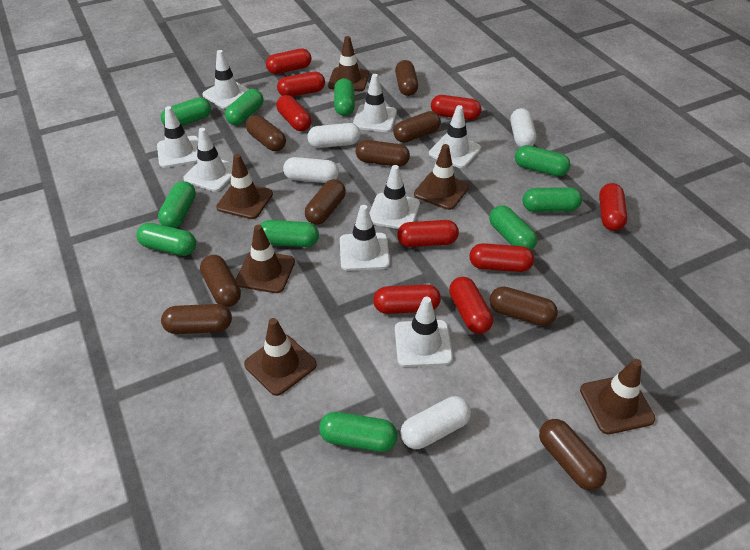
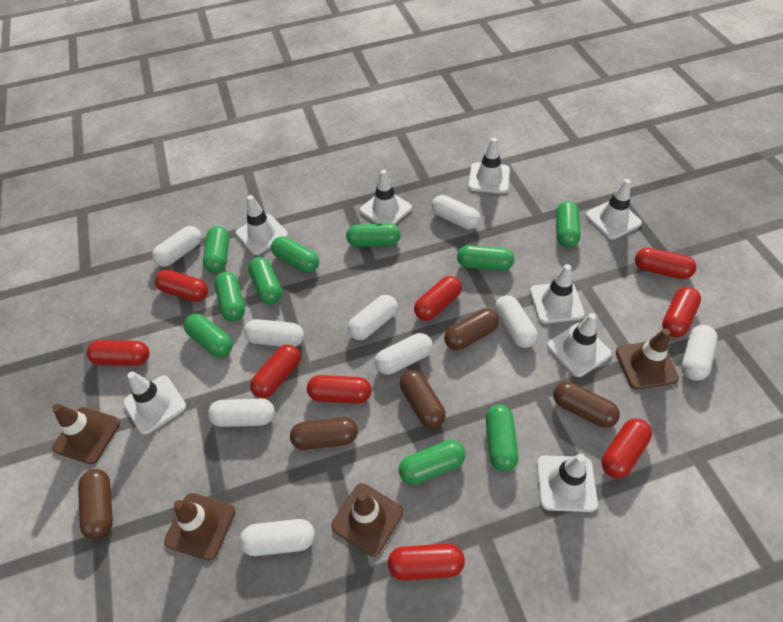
brown capsule: [161,304,232,334] [200,255,241,307] [246,115,286,151] [305,179,346,225] [356,140,410,167] [393,111,441,143] [395,60,418,96] [490,286,558,326] [539,419,607,490] = 9 -> [78,469,113,540] [290,417,358,450] [400,370,446,428] [444,309,499,350] [553,382,620,428] = 5
brown traffic cone: [216,154,273,219] [236,225,295,293] [244,318,317,396] [328,36,369,91] [414,144,469,210] [580,359,655,434] = 6 -> [52,404,120,464] [164,493,235,561] [331,483,403,557] [616,329,679,390] = 4
white capsule: [283,157,339,183] [307,123,361,148] [400,396,471,449] [510,108,537,147] = 4 -> [152,226,202,267] [208,399,275,427] [239,519,315,556] [244,319,304,347] [347,295,398,340] [375,333,433,375] [432,195,480,230] [495,295,538,348] [681,325,718,381] = 9

